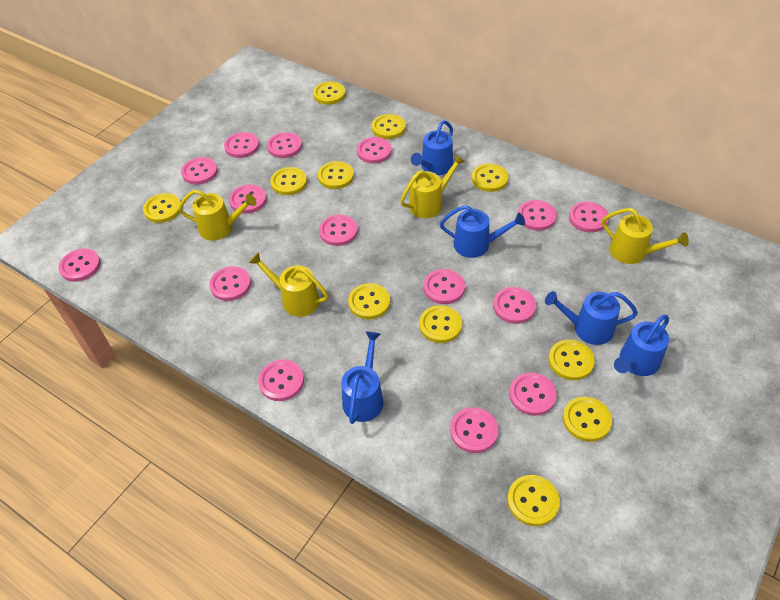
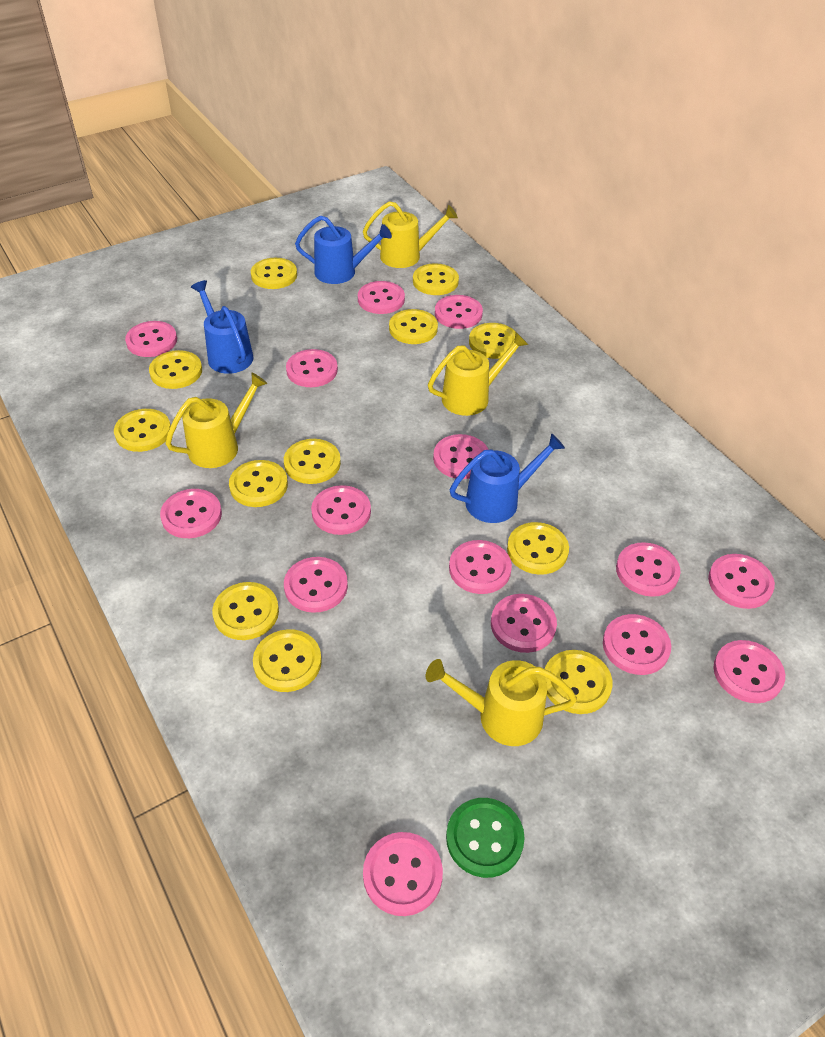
blue watering can: [341,331,383,424] [411,120,453,175] [440,205,525,258] [545,291,638,345] [614,315,669,376] = 5 -> [191,280,254,374] [295,215,392,284] [450,433,565,523] = 3
green button: none = 0 -> [446,798,525,878] = 1
yellow button: [143,193,181,223] [270,167,307,195] [313,81,346,105] [318,161,354,189] [348,283,390,320] [372,114,406,139] [419,305,462,343] [472,163,509,192] [507,475,560,526] [548,340,595,380] [563,397,612,442] = 11 -> [114,409,171,452] [149,350,202,389] [212,582,279,640] [229,460,288,507] [251,258,297,289] [253,629,322,692] [284,439,341,484] [389,309,438,344] [413,263,459,295] [469,323,516,359] [507,522,569,575] [545,650,613,714] = 12

